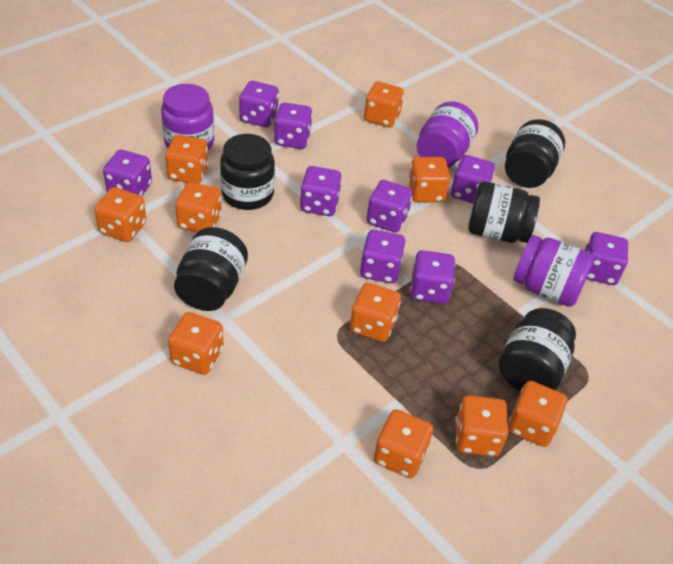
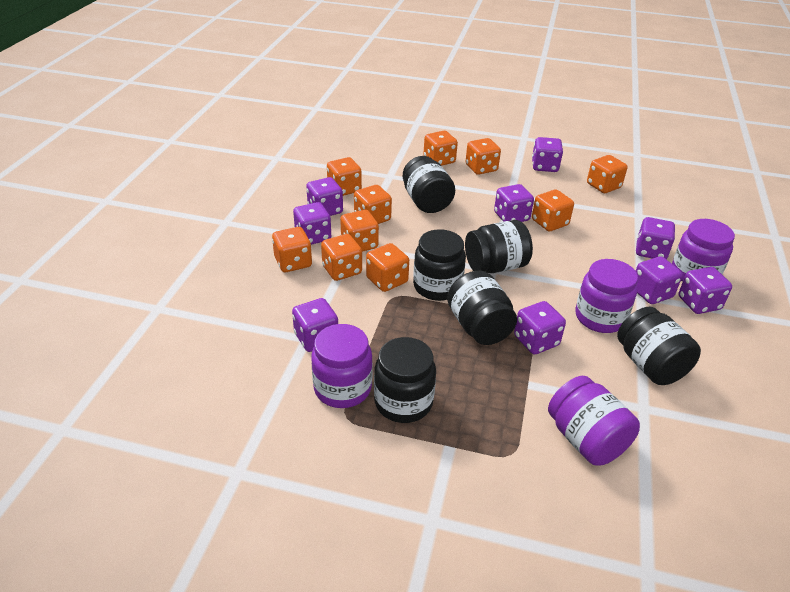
black jar: [174,227,248,311] [220,134,275,210] [468,181,540,243] [499,308,576,392] [505,119,565,188] = 5 -> [374,337,436,423] [403,156,455,213] [413,229,466,301] [447,271,517,345] [465,220,533,273] [617,307,701,385] = 6
purple jar: [161,84,214,150] [417,101,478,168] [513,235,594,307] = 3 -> [311,324,373,408] [548,376,640,466] [576,259,638,333] [672,219,735,282] = 4

